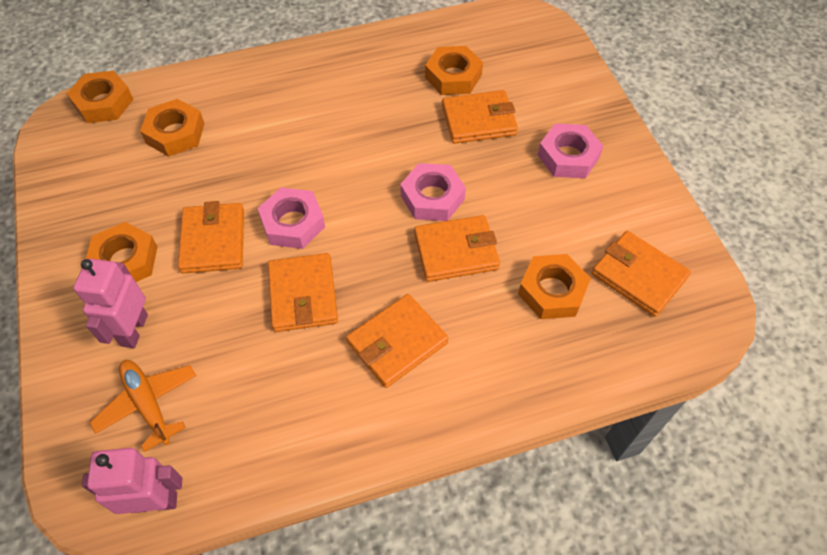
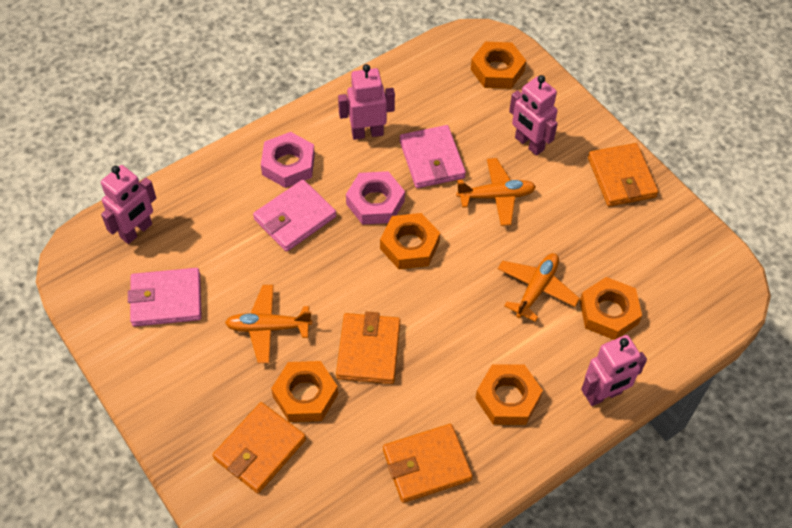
orange plane: [90,360,196,452] = 1 -> [225,285,312,363] [456,158,536,226] [498,253,580,322] = 3
orange wallet: [178,201,244,274] [268,253,338,332] [346,294,449,388] [414,215,500,282] [442,90,518,144] [592,231,691,317] = 6 -> [213,402,306,493] [336,311,400,384] [383,424,473,503] [588,143,658,206] = 4
pink nut: [258,188,325,249] [400,163,466,221] [538,124,603,178] = 3 -> [261,132,315,188] [346,171,405,225] = 2
pink robot: [73,259,148,348] [82,448,182,514] = 2 -> [101,165,156,244] [338,64,395,140] [509,75,558,156] [581,335,647,406] = 4
pink wallet: none = 0 -> [128,268,202,327] [253,179,336,252] [400,125,466,188] = 3

